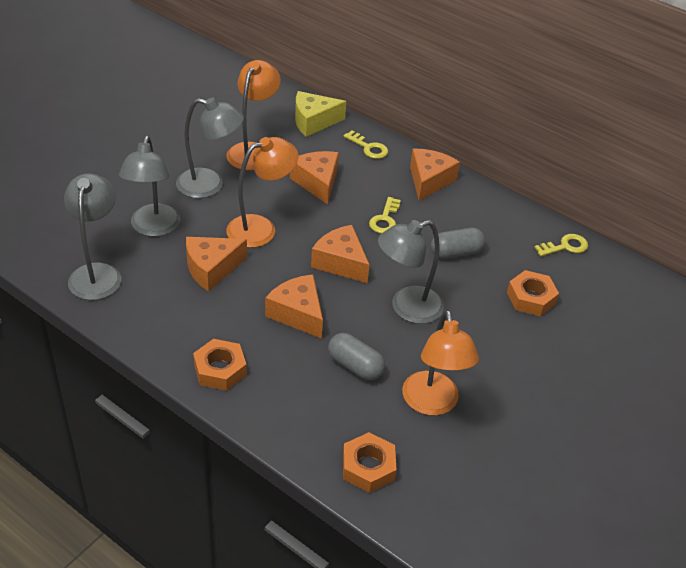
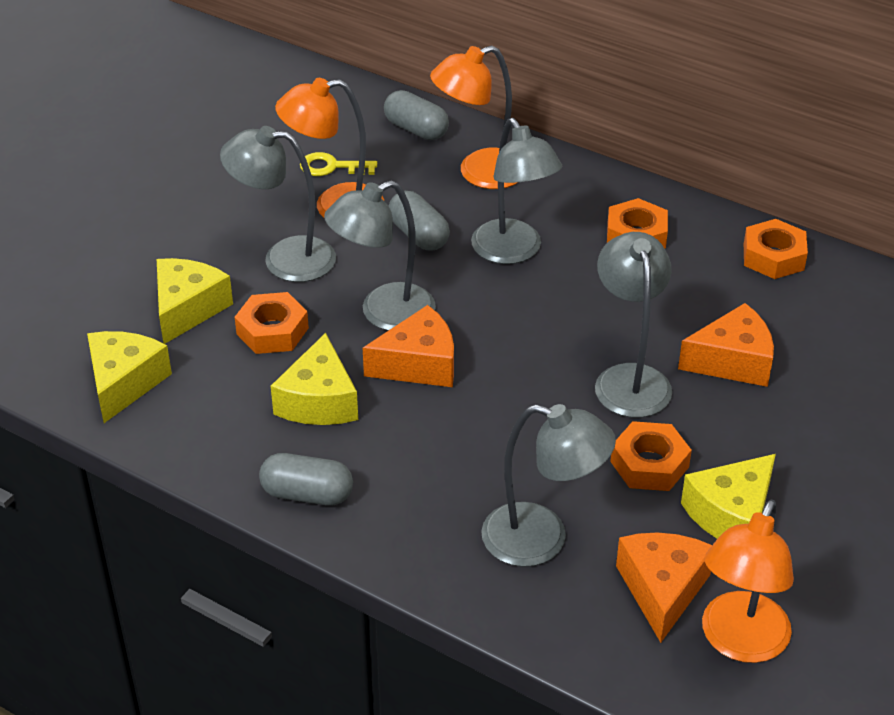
grey capsule: [328,333,385,380] [431,227,485,259] = 2 -> [259,453,353,505] [384,90,449,140] [389,191,450,251] = 3
grey lamp: [64,173,121,300] [119,136,180,237] [176,98,244,198] [378,220,444,324] = 4 -> [220,126,336,282] [324,180,436,331] [471,118,562,264] [481,404,616,567] [595,232,672,418] = 5
orange cheese: [186,237,247,292] [265,274,323,339] [290,151,339,205] [311,225,370,283] [410,149,460,201] = 5 -> [363,305,454,387] [616,532,712,643] [678,303,774,387] = 3
orange nut: [193,339,247,391] [343,432,397,493] [507,270,559,316] = 3 -> [235,292,309,354] [607,198,668,249] [610,421,692,491] [744,219,808,279] = 4
yellow cheese: [295,91,346,137] = 1 -> [87,331,172,423] [157,258,233,344] [271,333,358,425] [681,454,776,539] = 4
yellow key: [344,131,388,159] [369,197,401,234] [534,234,588,256] = 3 -> [300,152,377,176] = 1

